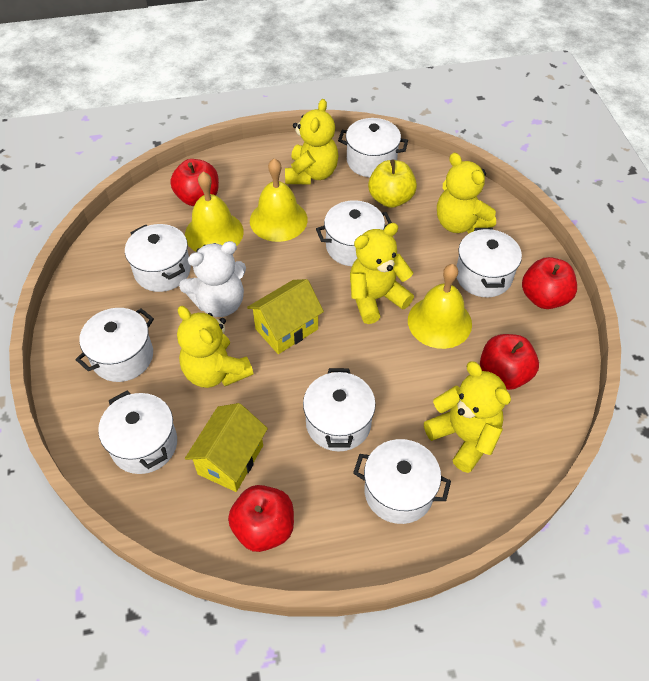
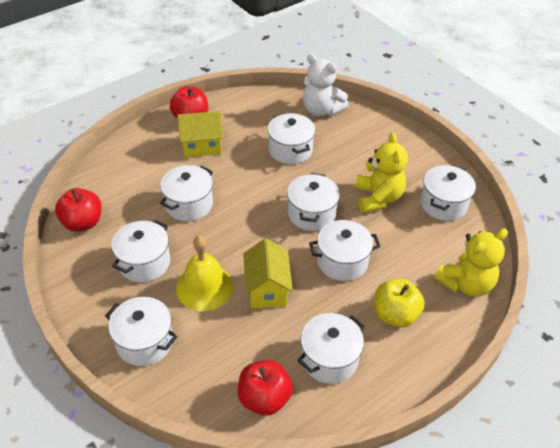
red apple: [170,159,219,206] [228,485,294,552] [480,334,539,390] [522,257,577,309] = 4 -> [55,188,102,232] [170,86,208,119] [238,360,293,416] = 3
yellow bell: [185,172,244,252] [250,158,308,242] [408,264,472,349] = 3 -> [176,236,234,311] = 1
yellow teddy bear: [177,306,253,388] [285,99,338,184] [350,223,414,324] [424,361,511,473] [437,153,496,233] = 5 -> [355,132,408,213] [434,229,508,297] = 2

